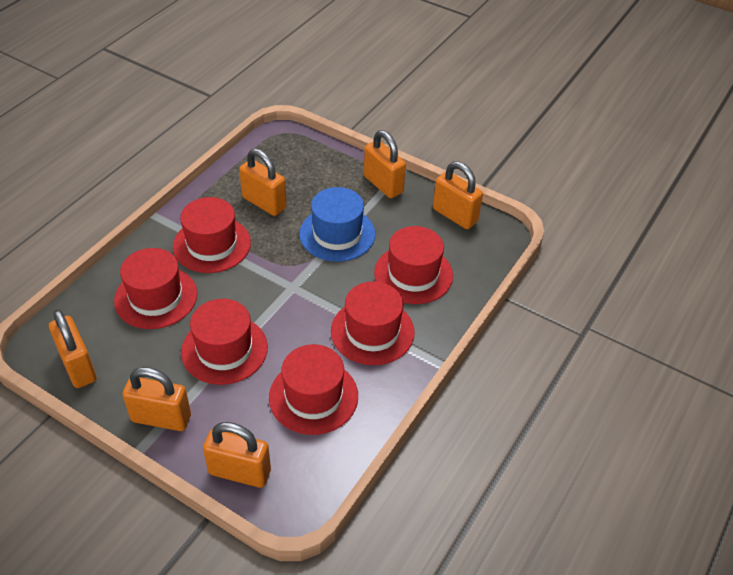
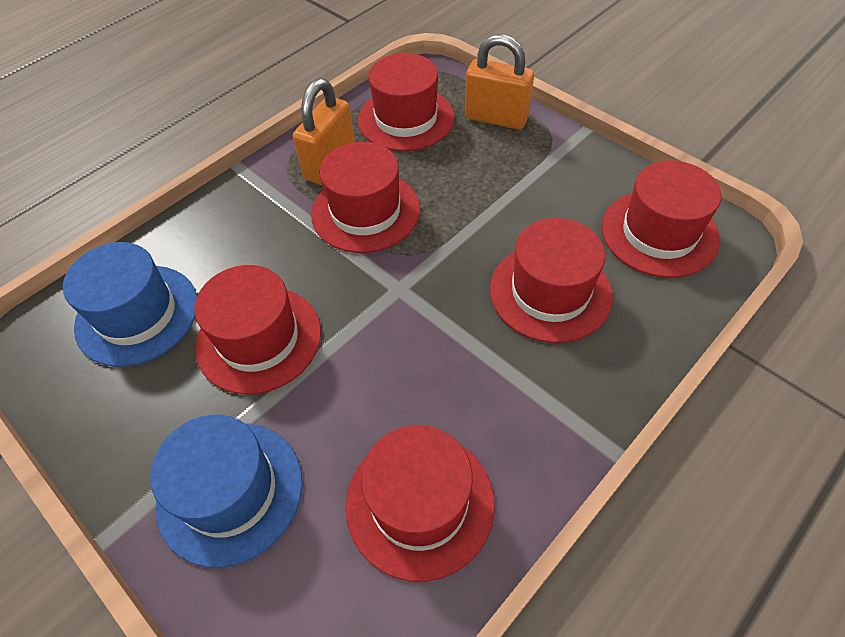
blue hat: [299,187,375,262] = 1 -> [63,242,197,367] [150,415,303,568] = 2
orange padlock: [49,310,96,388] [122,367,191,431] [203,422,271,488] [239,149,287,216] [364,130,406,198] [433,161,483,229] = 6 -> [293,78,355,185] [465,34,534,130] = 2

